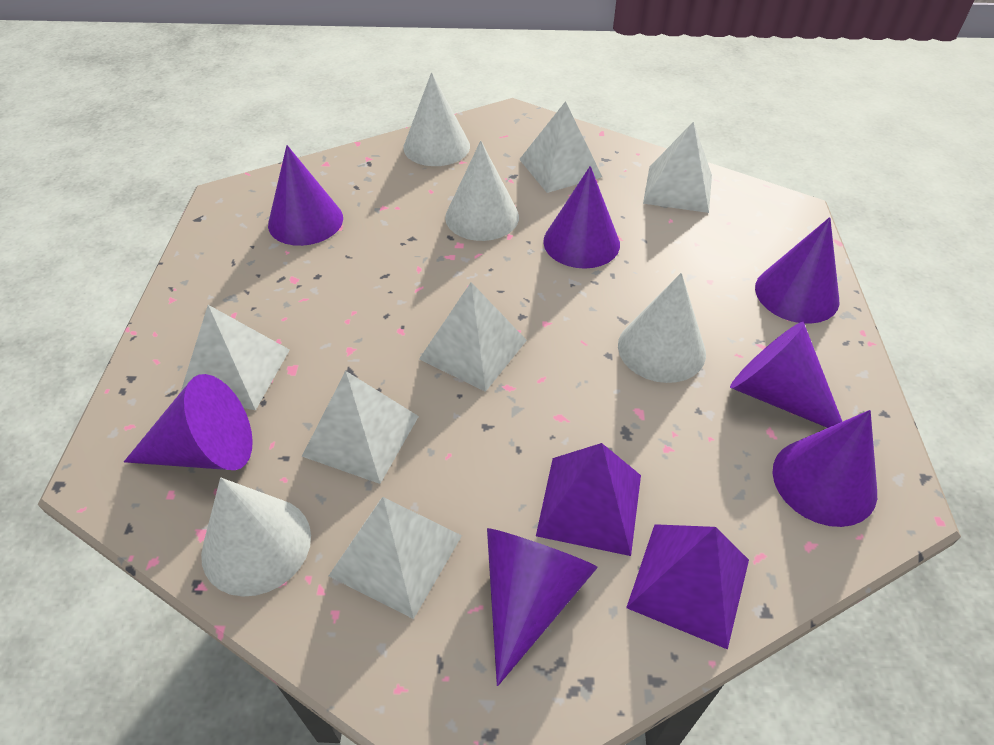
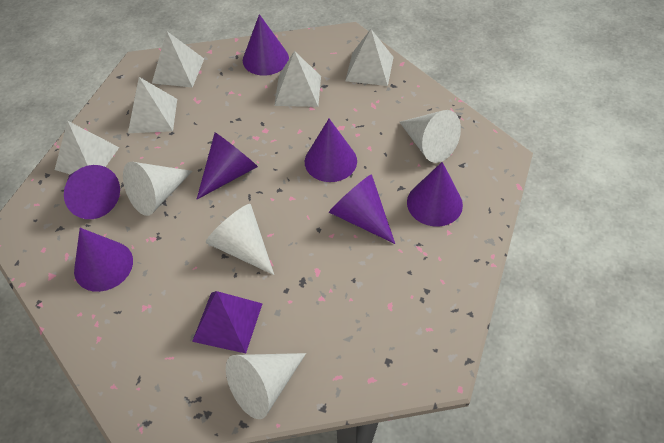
purple pyramid: [536,443,641,556] [626,524,749,649] = 2 -> [192,291,263,354] = 1
white pyramid: [181,305,290,410] [302,371,419,484] [329,497,462,619] [419,282,527,392] [519,101,602,193] [643,122,712,213] = 6 -> [55,121,119,174] [128,77,177,133] [152,31,204,88] [274,51,321,107] [345,29,394,86] = 5

